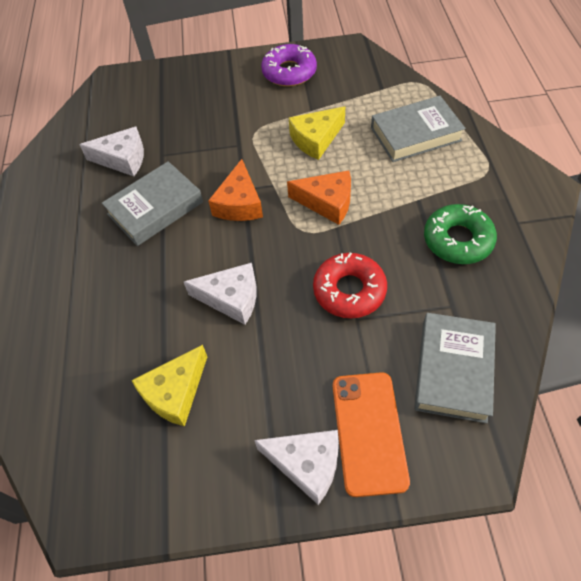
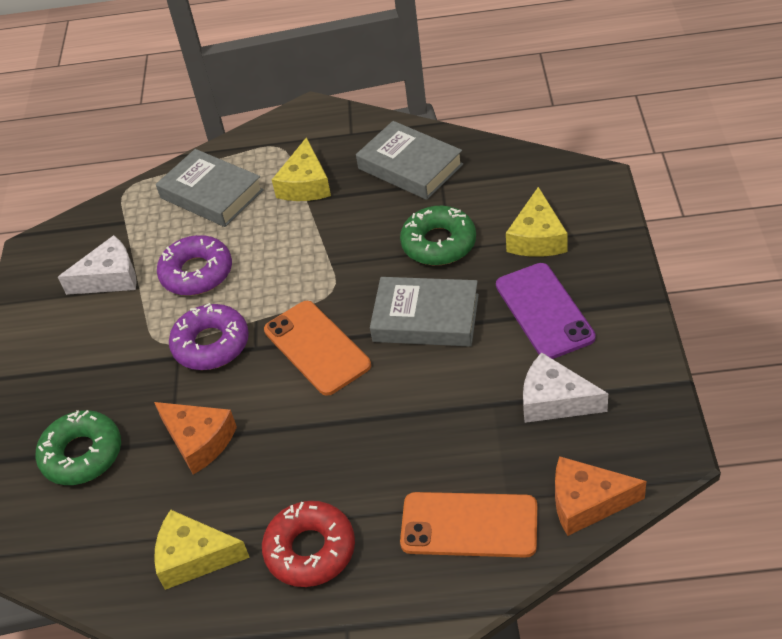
green donut: [424,204,497,264] = 1 -> [35,410,121,485] [400,206,476,265] = 2
orange phone: [333,372,410,497] = 1 -> [264,301,371,396] [400,492,537,558] = 2
purple donut: [261,44,317,87] = 1 -> [157,235,232,296] [169,303,249,370] = 2
purple phone: none = 0 -> [496,263,596,359] = 1
white cheese: [79,127,144,176] [184,263,257,325] [254,430,339,505] = 3 -> [58,235,137,295] [523,352,608,423] = 2
yellow cheese: [131,345,207,427] [289,107,345,160] = 2 -> [154,509,250,590] [272,137,331,201] [506,187,568,257] = 3

